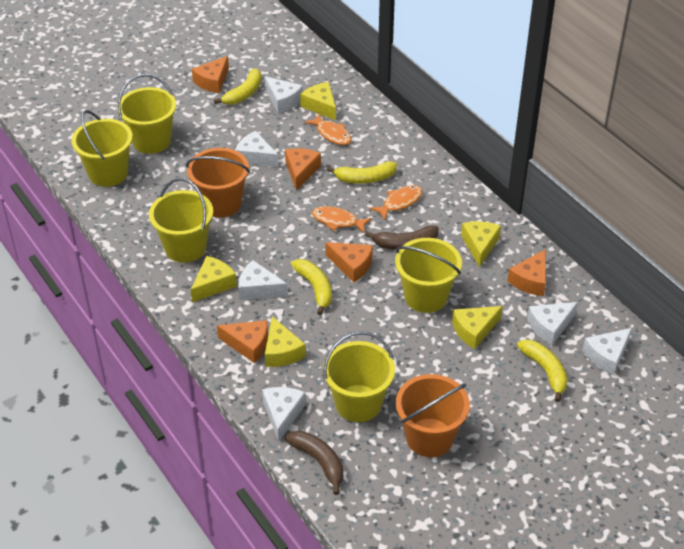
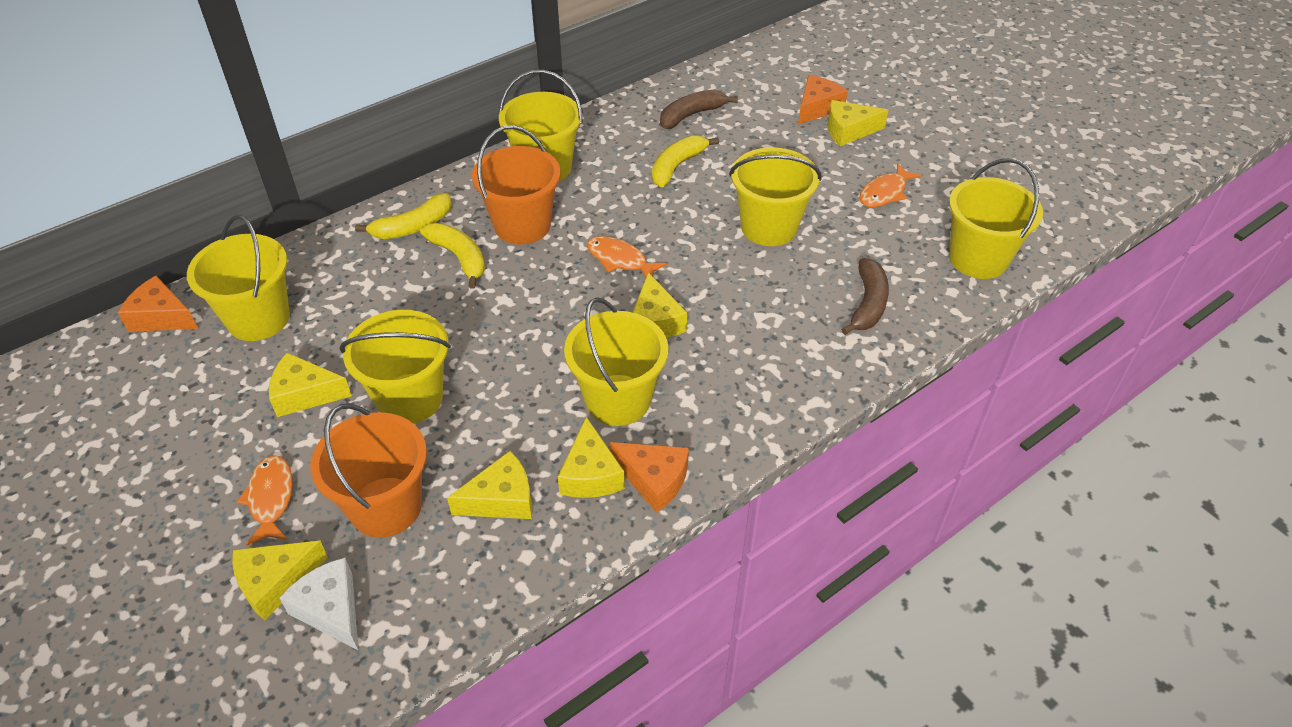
orange cheese: [192,56,229,93] [217,320,268,363] [285,148,321,191] [325,242,373,282] [508,249,546,296] = 5 -> [118,276,198,332] [610,442,689,513] [798,75,848,125] = 3
white cheese: [235,131,279,167] [238,260,288,300] [262,387,306,442] [264,76,303,113] [527,302,578,345] [582,328,632,375] = 6 -> [280,558,358,650] = 1
yellow banana: [214,68,262,105] [291,259,332,315] [327,161,397,184] [517,339,568,402] = 4 -> [355,193,452,239] [420,223,485,289] [652,135,719,187] = 3
yellow bucket: [71,110,133,187] [117,74,176,154] [149,178,213,263] [323,331,395,422] [395,238,462,313] = 5 -> [187,215,290,341] [340,310,451,424] [499,70,583,181] [564,297,669,426] [729,147,821,246] [949,158,1043,279] = 6
yellow cheese: [191,256,237,302] [265,316,306,367] [300,82,336,120] [452,306,503,349] [461,221,501,267] = 5 -> [232,540,328,621] [269,353,352,417] [447,451,532,519] [558,417,625,498] [632,272,687,338] [828,100,888,146] = 6

